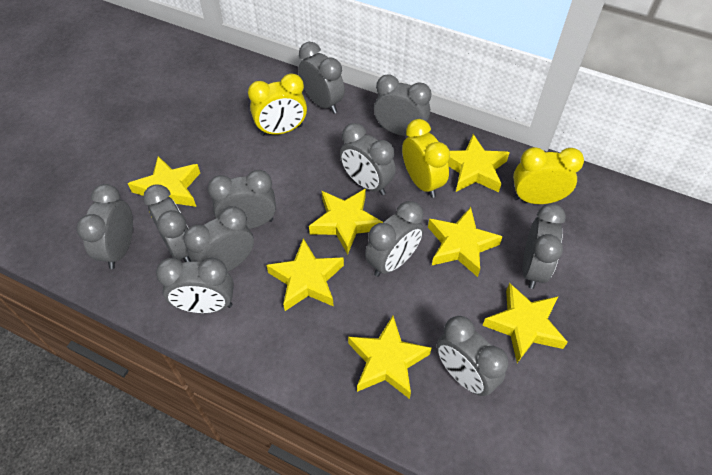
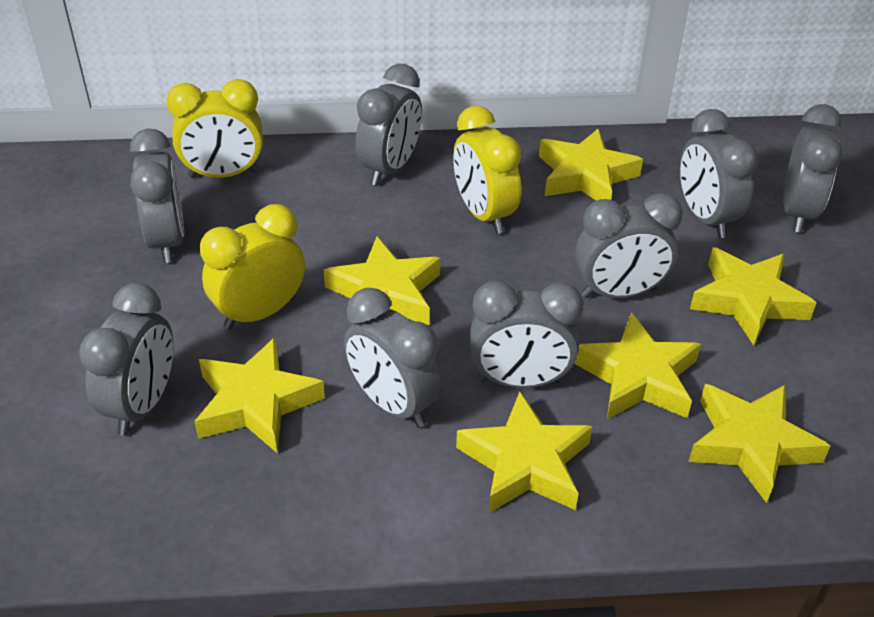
grey clock: [77,184,133,269] [143,184,191,262] [156,258,234,313] [183,206,254,272] [207,170,276,229] [298,42,345,114] [340,123,396,195] [365,201,424,277] [374,74,431,136] [436,316,508,396] [523,203,566,289] = 11 -> [79,283,173,435] [130,128,184,263] [344,288,443,428] [355,64,422,186] [470,281,584,388] [575,193,683,298] [680,109,759,238] [783,104,842,233] = 8

